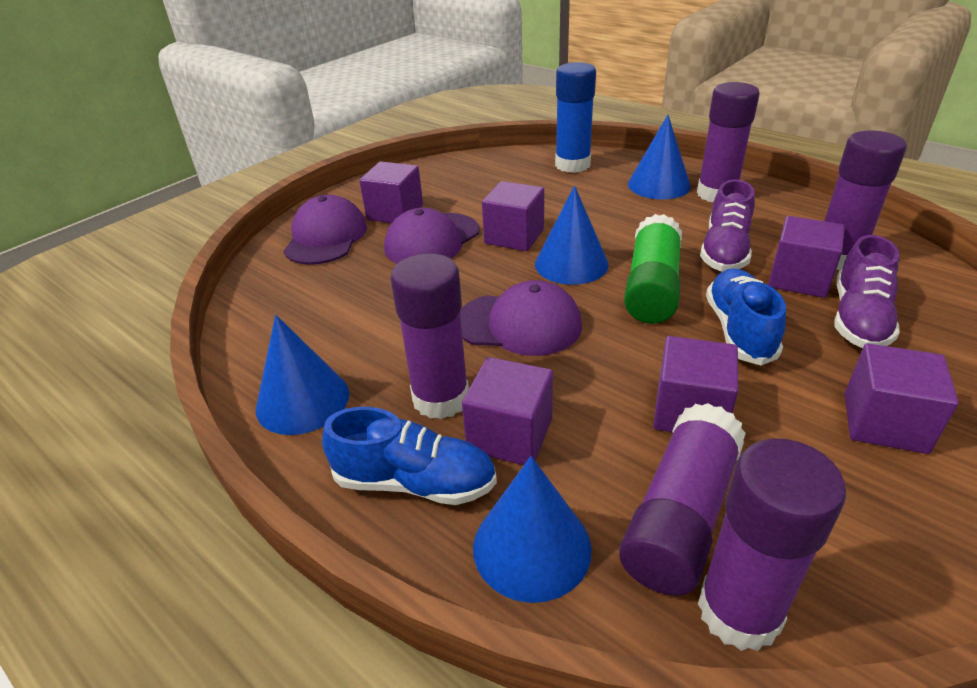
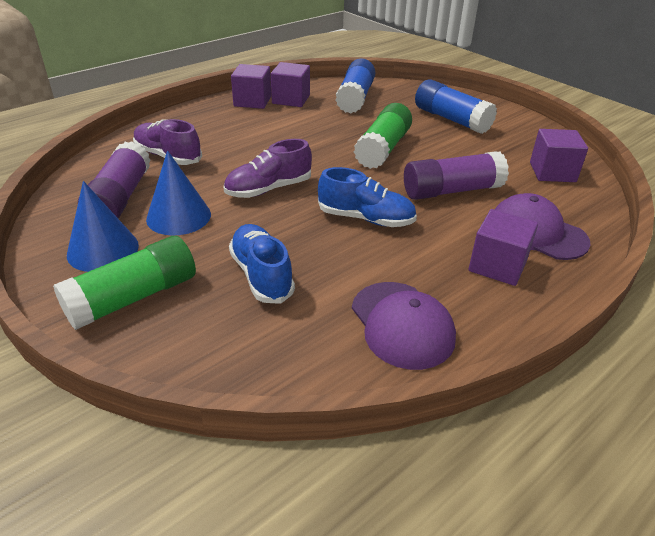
blue cone: [256,315,349,435] [473,456,592,603] [535,186,609,285] [628,115,691,199] = 4 -> [67,181,139,272] [146,150,211,236] = 2
blue glue stick: [555,62,596,173] = 1 -> [335,58,375,114] [415,79,497,134] = 2
green glue stick: [624,214,682,324] = 1 -> [53,236,196,330] [354,103,412,169] = 2
purple cap: [283,195,367,265] [384,208,480,264] [460,280,582,356] = 3 -> [352,282,456,370] [494,193,591,260] = 2
purple cube: [359,161,423,223] [462,357,553,465] [482,181,544,251] [653,336,738,432] [768,216,845,298] [845,343,959,454] = 6 -> [231,64,271,109] [271,62,310,107] [469,209,538,286] [530,129,588,182] = 4
purple glue stick: [391,253,469,419] [619,403,746,596] [697,82,760,202] [698,438,846,651] [825,131,907,270] = 5 -> [78,141,151,219] [404,151,509,200] = 2

